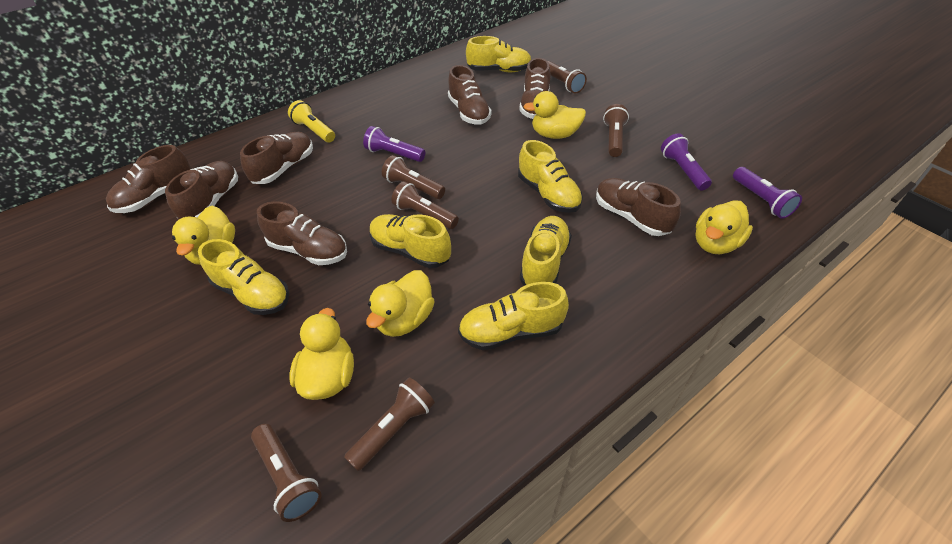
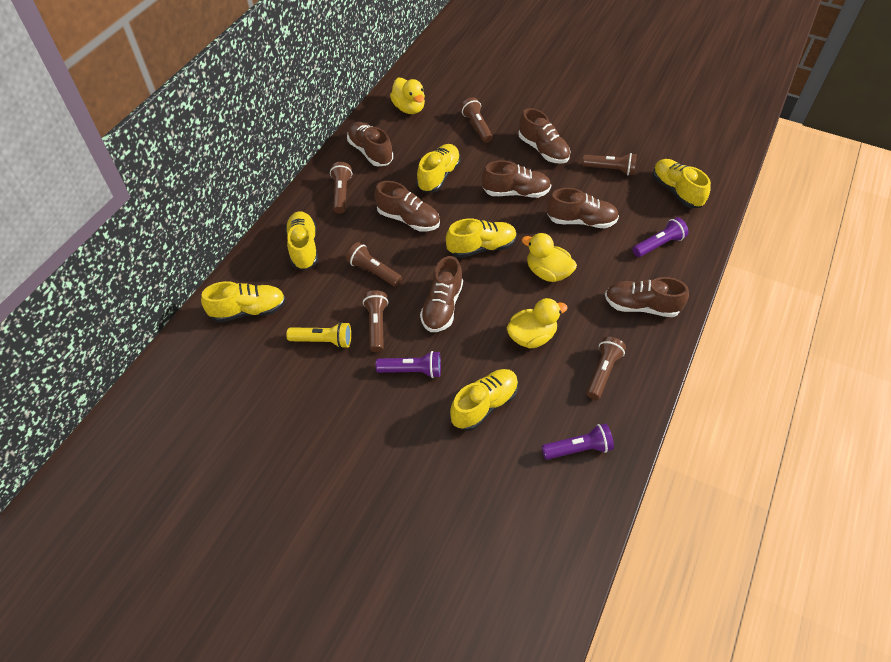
yellow duck: [172,206,235,265] [289,308,354,400] [366,270,435,337] [524,91,586,139] [695,200,753,254] = 5 -> [390,78,425,114] [506,298,568,348] [521,233,577,282] = 3

